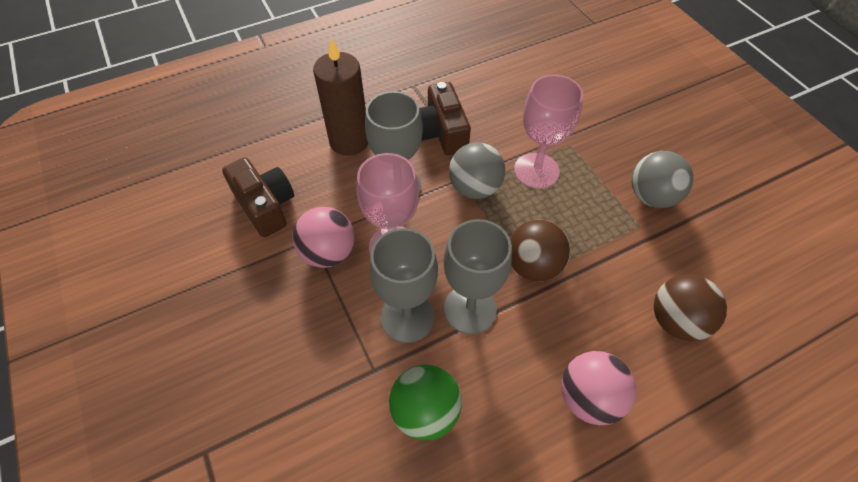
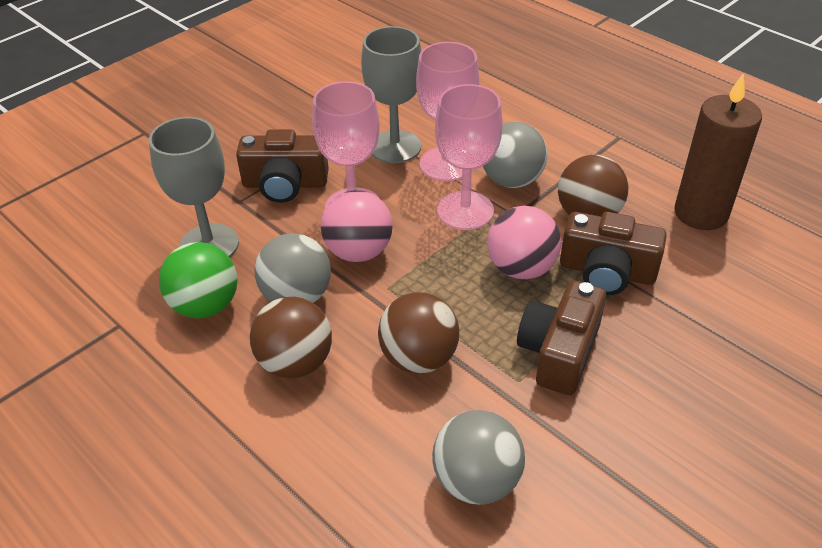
brown ball: [510,219,571,282] [654,274,727,341] = 2 -> [250,297,332,378] [378,292,459,374] [558,155,628,216] = 3
brown camera: [222,158,294,237] [419,82,471,155] = 2 -> [236,129,329,203] [517,280,606,395] [560,212,667,295] = 3
grey ball: [449,142,505,199] [631,151,693,208] = 2 -> [255,233,331,303] [432,410,525,504] [483,122,547,188] = 3
grey goblet: [365,91,423,194] [369,228,438,343] [444,219,512,334] = 3 -> [149,117,239,257] [361,26,421,163] = 2
pink goblet: [357,153,419,255] [514,74,583,189] = 2 -> [312,81,380,208] [416,42,479,181] [435,84,503,230] = 3

